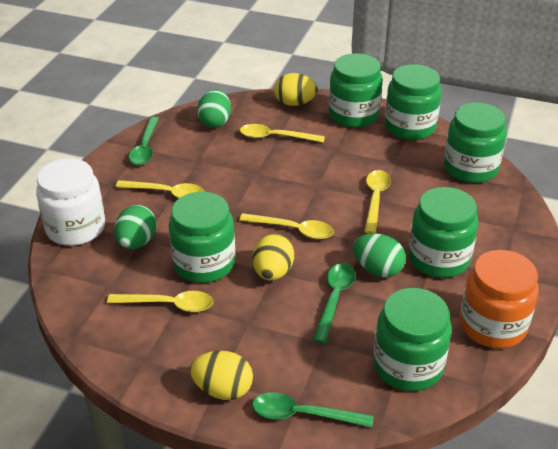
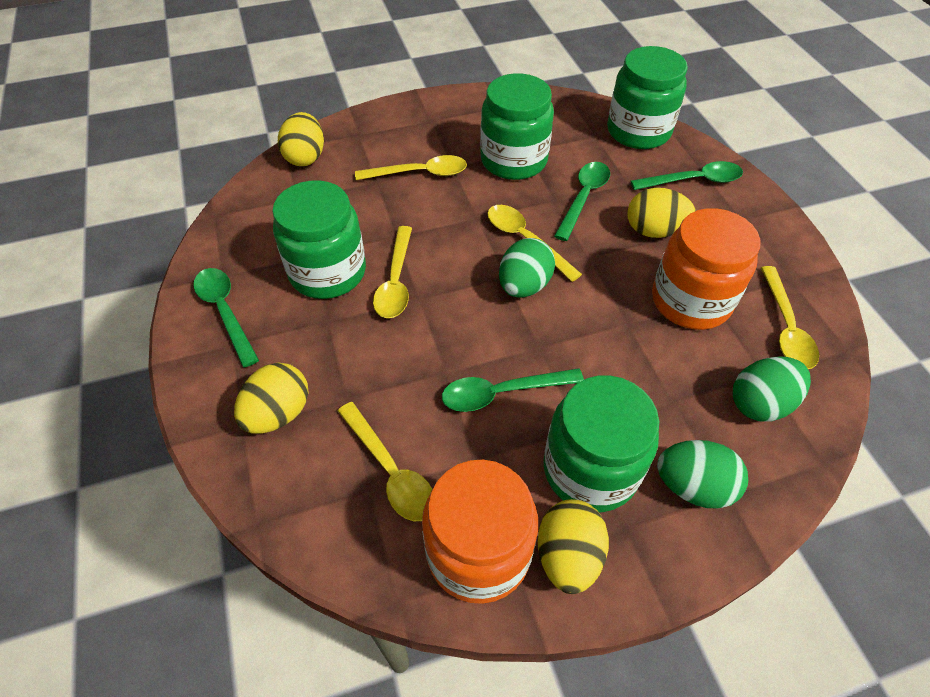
green jar: [168,192,235,283] [329,53,383,128] [373,288,452,391] [385,64,442,140] [408,187,478,278] [444,103,507,183] = 6 -> [272,180,366,299] [480,73,554,180] [543,375,659,512] [607,46,688,149] = 4
green spoon: [129,117,159,165] [252,392,373,427] [313,263,356,343] = 3 -> [193,268,259,368] [442,368,584,412] [554,162,610,241] [631,161,743,190] = 4
orange jar: [460,250,539,348] = 1 -> [422,460,538,604] [652,208,760,330] = 2
white jar: [36,158,105,246] = 1 -> none = 0
yellow egg: [190,351,253,400] [253,234,294,281] [274,73,317,106] = 3 -> [234,363,309,434] [278,112,324,166] [538,499,609,594] [627,188,696,238] = 4

